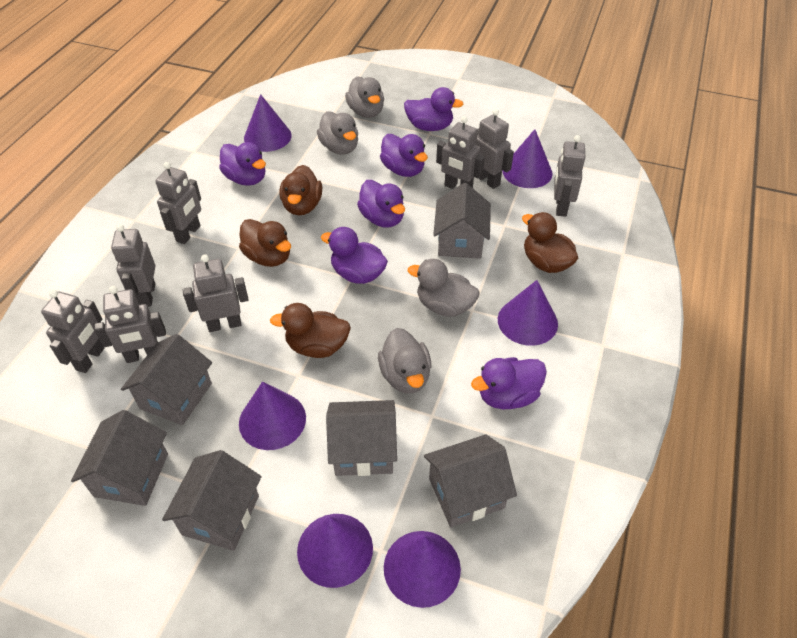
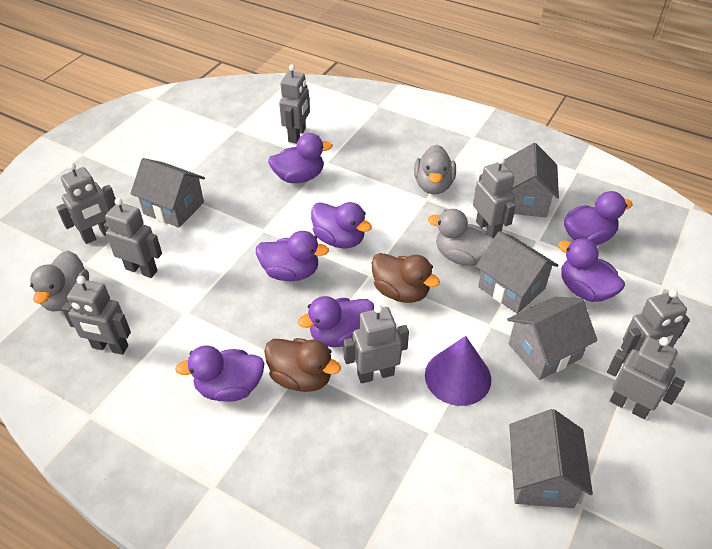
brown duck: [239,219,291,267] [270,303,351,358] [279,165,322,215] [522,212,578,273] = 4 -> [264,338,341,392] [372,253,440,303] = 2
grey duck: [317,111,358,155] [345,76,384,118] [378,328,431,393] [408,259,479,317] = 4 -> [30,251,89,312] [414,145,456,194] [428,209,494,266] = 3
grey house: [71,410,168,506] [121,334,212,425] [162,450,262,551] [326,400,397,476] [424,434,517,528] [433,183,491,259] = 6 -> [130,158,205,228] [476,231,558,314] [504,143,559,217] [507,296,598,380] [509,409,593,508] = 5
purple cone: [239,381,306,450] [244,94,292,152] [297,514,373,588] [384,531,461,608] [498,280,558,346] [502,129,552,188] = 6 -> [425,336,491,406] = 1
purple duck: [219,142,266,186] [321,227,388,284] [357,180,405,228] [380,134,428,177] [404,87,463,131] [471,357,547,410] = 6 -> [175,345,265,402] [256,231,329,281] [268,133,333,183] [298,296,374,347] [311,202,372,248] [558,238,625,302] [564,191,633,245] = 7

